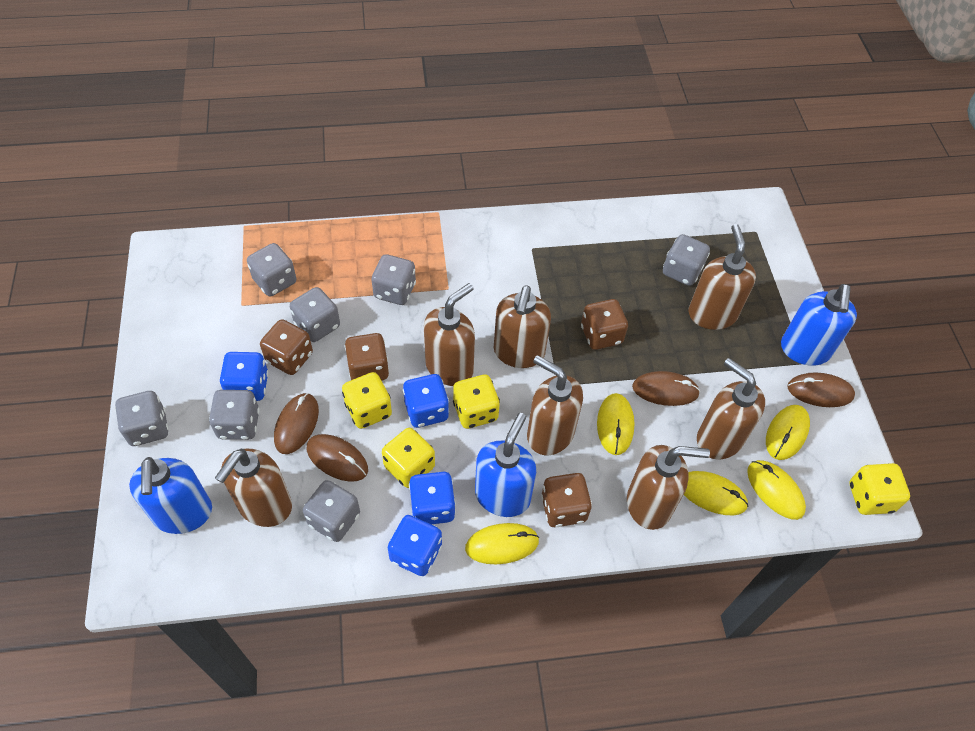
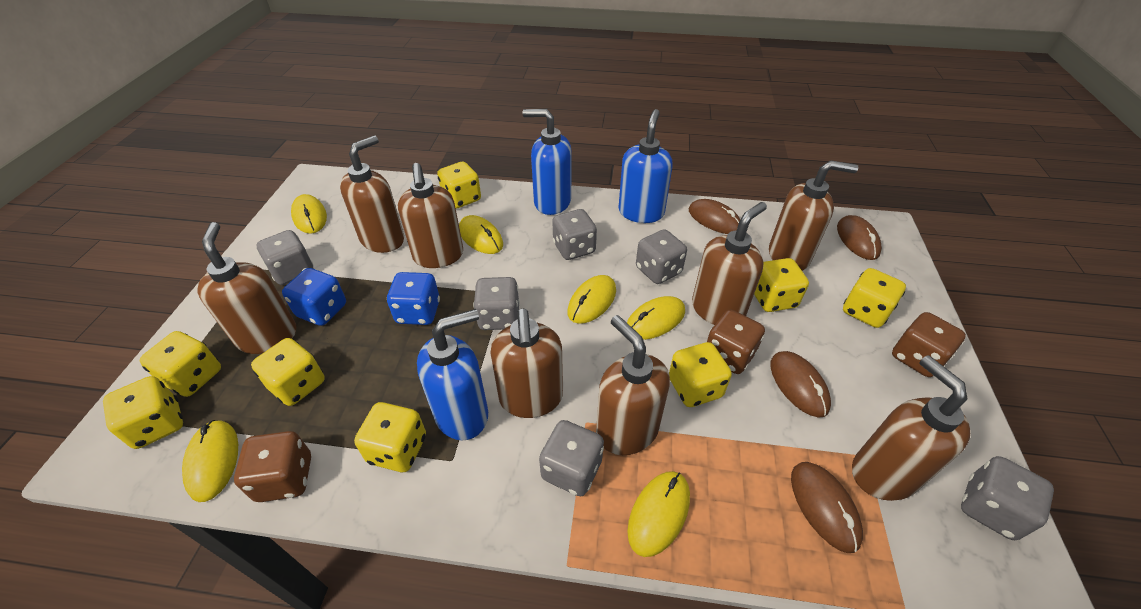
blue dice: [220,352,269,401] [388,515,442,576] [403,374,449,428] [409,472,456,524] = 4 -> [282,268,346,326] [387,272,440,325] = 2
brown dice: [260,319,313,375] [345,333,389,381] [541,473,592,527] [581,299,628,350] = 4 -> [234,431,311,502] [707,310,765,374] [892,312,966,377] = 3
brown soap dispenser: [215,449,292,527] [424,283,475,386] [494,285,551,368] [527,355,583,455] [627,445,710,530] [688,224,756,330] [697,358,765,460] = 7 -> [197,222,297,354] [340,136,404,253] [398,163,463,268] [491,308,563,418] [596,315,670,455] [692,202,767,325] [769,160,859,271] [852,355,970,501] = 8
grey dice: [115,391,169,446] [209,390,260,440] [247,243,296,297] [290,287,340,342] [303,480,360,542] [371,254,416,305] [663,234,710,286] = 7 -> [256,230,313,285] [473,277,520,330] [539,420,604,496] [552,209,597,260] [636,229,687,284] [961,456,1054,540] = 6
yellow dice: [342,372,392,429] [382,428,435,488] [453,375,500,429] [850,463,910,515] = 4 -> [103,376,183,449] [140,331,221,397] [251,338,325,406] [354,402,426,472] [437,162,481,208] [669,342,732,407] [754,258,809,312] [843,268,906,328] = 8
yellow mouse: [465,523,539,564] [597,393,635,455] [684,471,749,515] [747,460,806,520] [766,405,810,460] = 5 -> [182,420,238,502] [291,194,327,234] [459,215,503,254] [568,275,616,324] [627,296,685,340] [627,471,690,557] = 6

